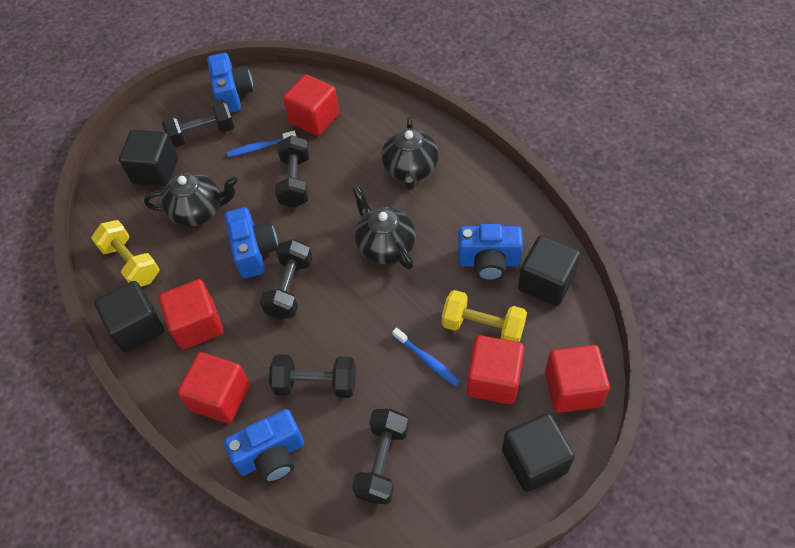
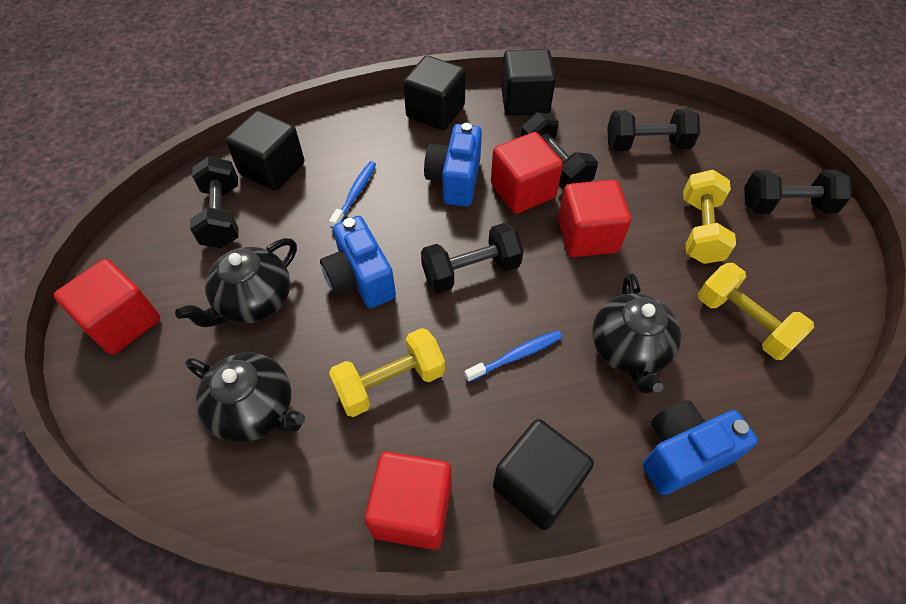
blue camera: [207,53,253,113] [224,409,304,483] [225,207,278,279] [458,224,523,281] = 4 -> [320,216,396,308] [424,123,482,207] [643,400,758,495] = 3
red cube: [158,279,223,349] [177,352,250,423] [283,74,339,136] [467,335,524,404] [545,345,610,413] = 5 -> [54,259,160,355] [365,452,452,550] [491,132,563,214] [558,180,631,257] = 4
yellow dumbbell: [91,220,160,287] [442,290,527,342] = 2 -> [329,328,445,417] [683,170,736,264] [698,263,814,360] = 3

